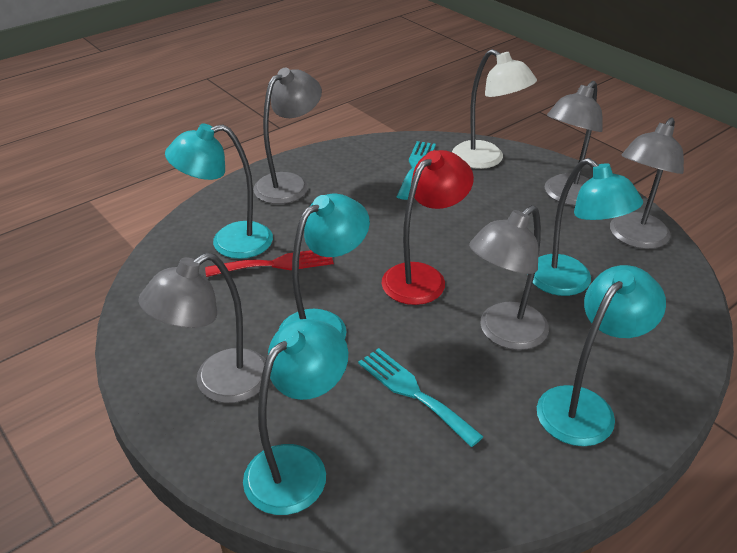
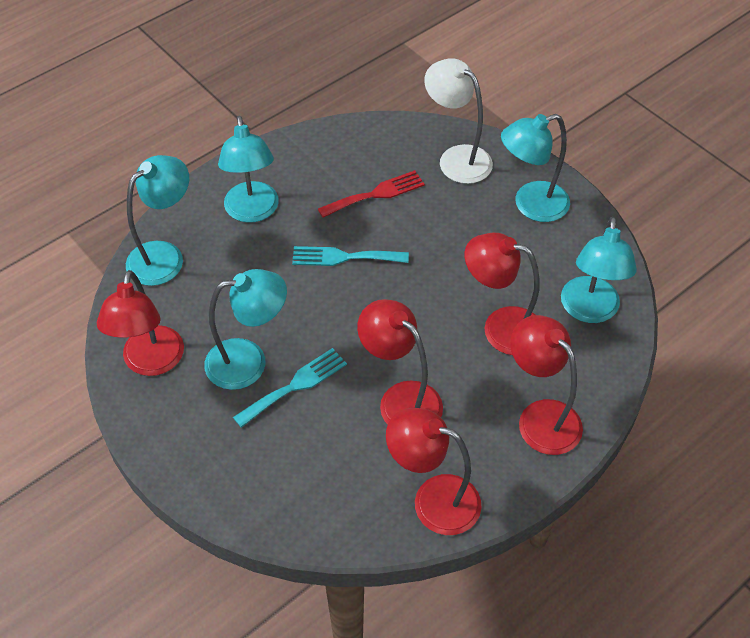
grey lamp: [138,252,266,403] [253,68,322,204] [469,205,549,350] [545,81,603,206] [610,118,684,249] = 5 -> none = 0
red lamp: [382,150,474,305] = 1 -> [96,270,184,376] [357,299,443,424] [386,408,482,535] [465,233,540,355] [510,315,583,455] = 5

